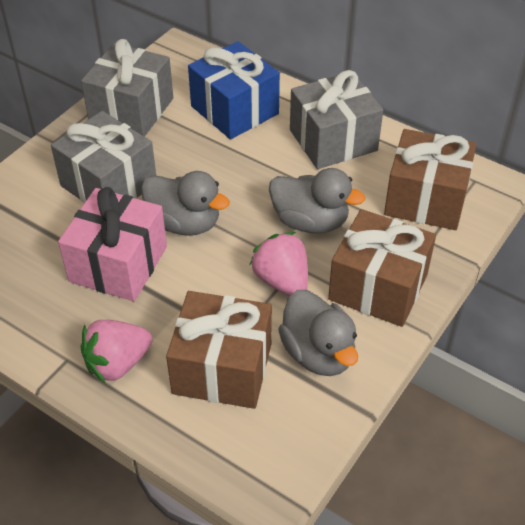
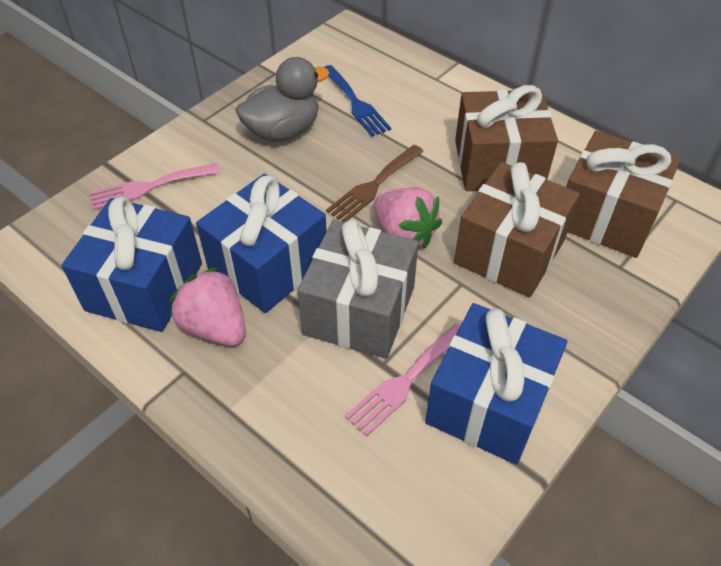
blue fork: none = 0 -> [325,65,391,137] = 1
blue gift: [188,41,280,139] = 1 -> [61,196,202,332] [196,174,327,313] [425,303,568,465] = 3
brown fork: none = 0 -> [326,145,424,222] = 1
grey duck: [141,171,230,236] [269,168,365,233] [278,290,358,376] = 3 -> [236,57,330,142] = 1
grey gift: [51,111,156,203] [81,39,173,137] [290,70,383,169] = 3 -> [297,219,418,359] = 1
pink fork: none = 0 -> [89,163,220,210] [345,324,460,437] = 2
pink gift: [58,187,167,301] = 1 -> none = 0

